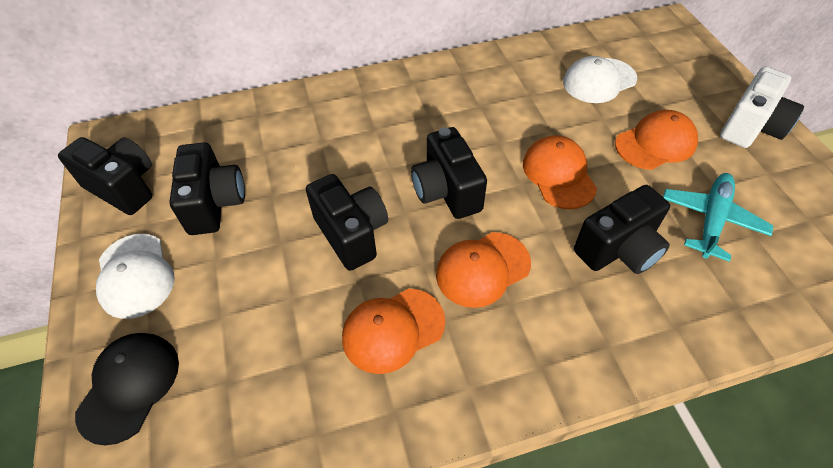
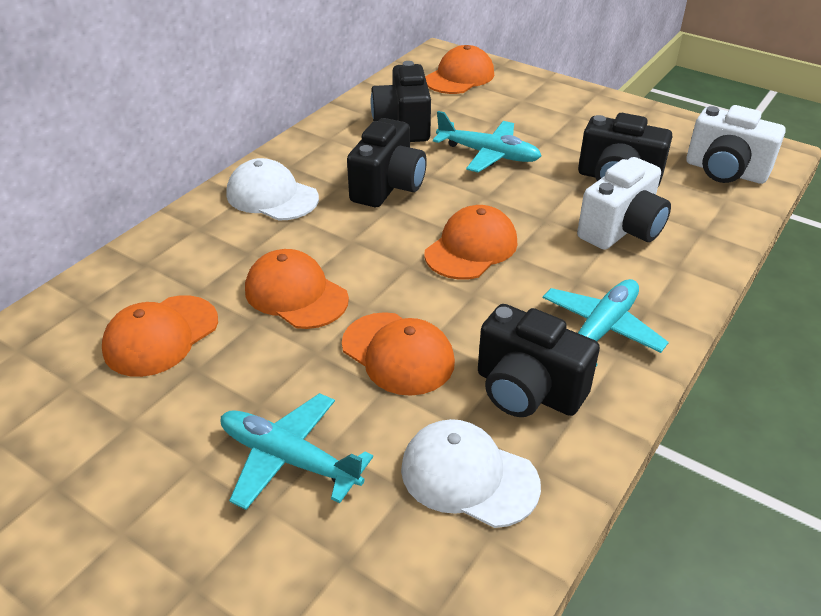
black camera: [58,137,152,215] [169,142,245,235] [306,174,388,271] [411,127,487,219] [574,185,670,274] = 5 -> [347,118,427,207] [371,61,431,142] [478,304,600,417] [578,113,672,187] = 4
black cap: [75,333,179,446] = 1 -> none = 0
orange cap: [342,289,445,374] [436,232,531,308] [523,135,597,209] [615,110,698,170] = 4 -> [102,295,218,377] [245,249,349,329] [342,312,455,396] [424,205,518,280] [425,45,494,94] = 5
turquoise plane: [663,173,773,262] = 1 -> [220,393,373,510] [433,111,541,173] [543,279,669,366] = 3
white camera: [720,66,804,148] = 1 -> [577,157,671,250] [686,105,786,184] = 2

